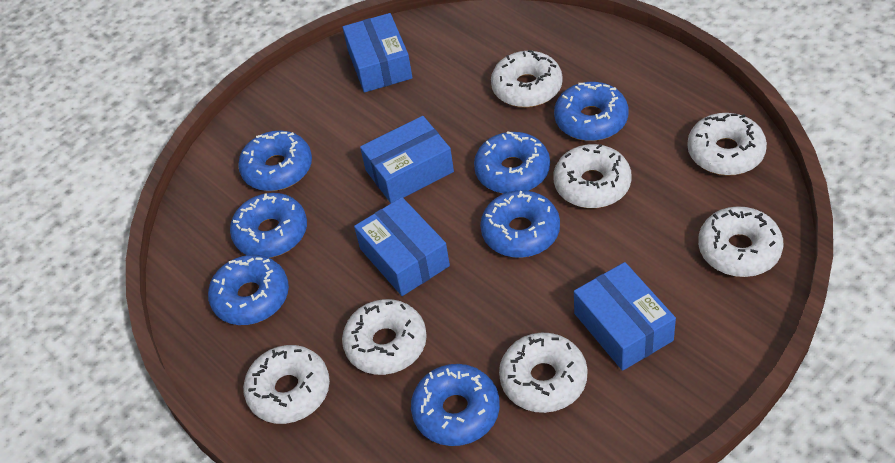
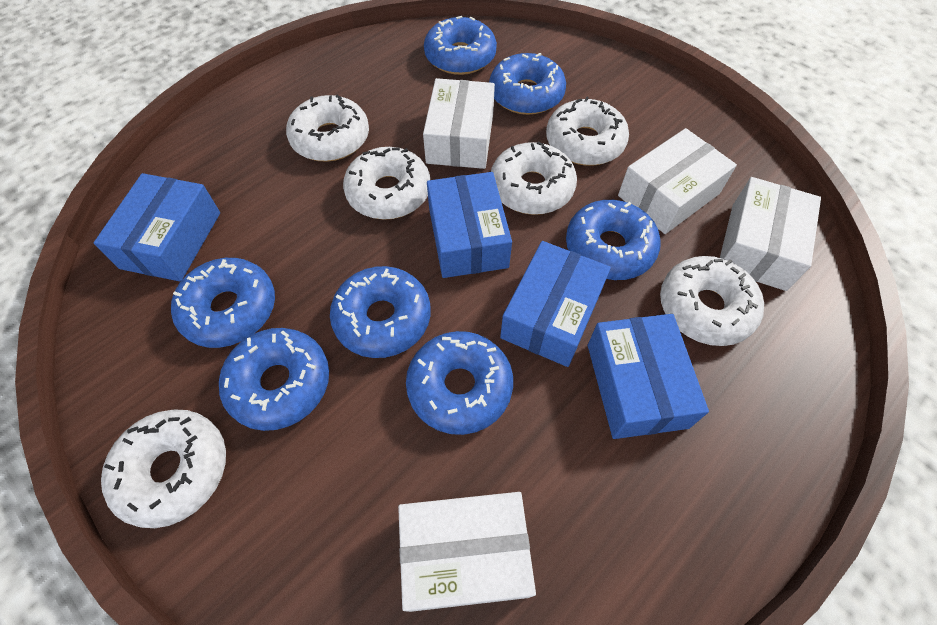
white box: none = 0 -> [398,492,536,612] [423,78,495,169] [618,128,737,234] [720,177,821,291] = 4
white donut: [243,345,330,424] [342,299,427,375] [491,50,563,107] [499,333,587,413] [554,144,632,208] [687,113,767,176] [698,206,783,277] = 7 -> [101,410,226,528] [286,95,369,162] [343,147,430,220] [491,141,577,215] [546,96,629,166] [660,256,764,346] = 6

